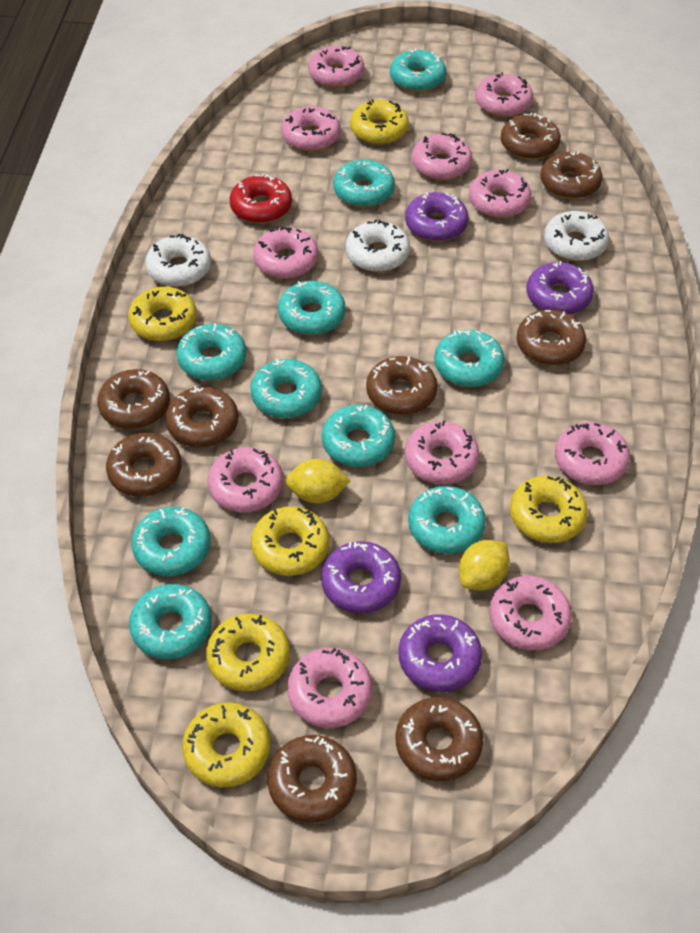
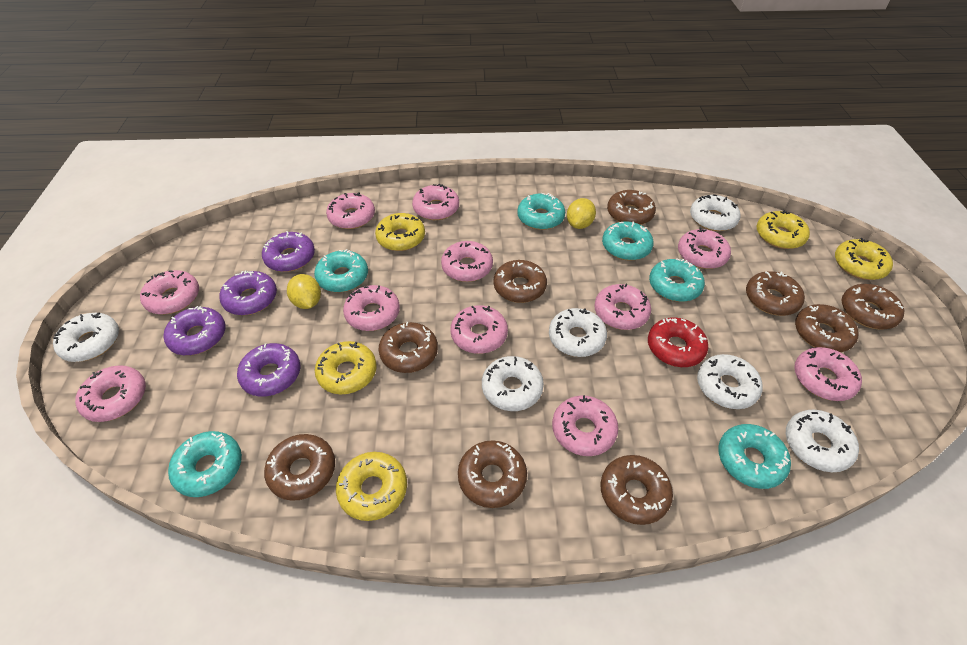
turquoise donut: [129,584,212,659] [132,507,211,576] [176,323,246,381] [250,359,322,418] [278,281,345,335] [322,405,395,467] [333,160,395,207] [390,48,446,92] [408,486,486,554] [434,330,505,387] = 10 -> [168,431,242,497] [314,249,368,292] [517,193,565,230] [602,221,654,260] [649,258,705,302] [718,424,791,489] = 6
white donut: [145,234,211,287] [346,219,410,272] [544,211,609,261] = 3 -> [53,312,119,362] [482,356,544,411] [549,308,607,357] [690,194,741,231] [697,354,763,409] [786,410,859,472] = 6
yellow donut: [128,287,197,341] [182,702,270,787] [206,614,290,691] [251,506,329,576] [350,99,409,145] [510,476,588,543] = 6 -> [315,341,377,394] [336,452,407,521] [375,213,425,251] [757,210,810,249] [835,238,893,280] = 5

